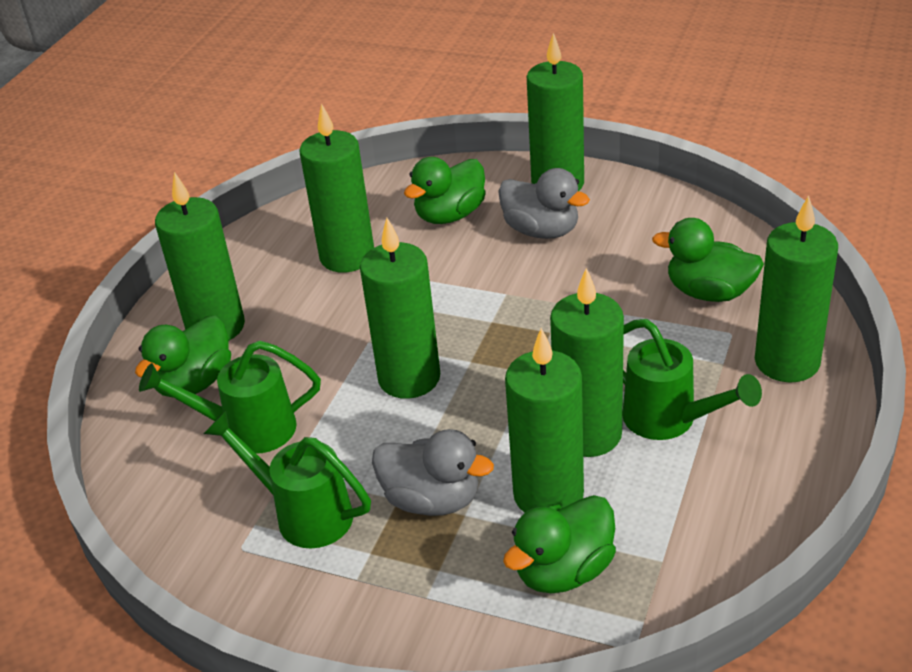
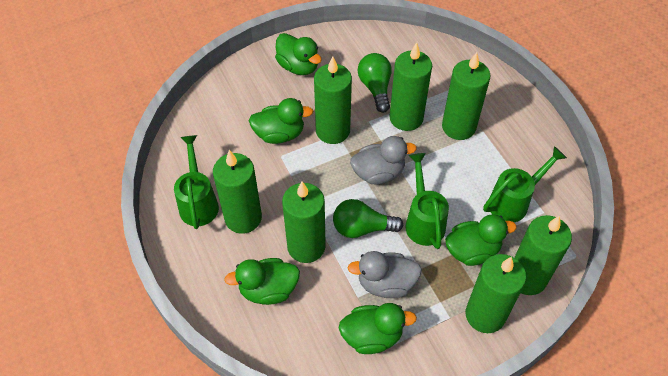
green duck: [135,315,231,397] [404,157,486,224] [503,495,616,593] [652,218,764,302] = 4 -> [224,258,300,305] [249,98,313,144] [275,33,322,75] [339,303,417,354] [445,214,517,266] = 5
green light bulb: none = 0 -> [333,199,403,238] [358,53,392,113] = 2

